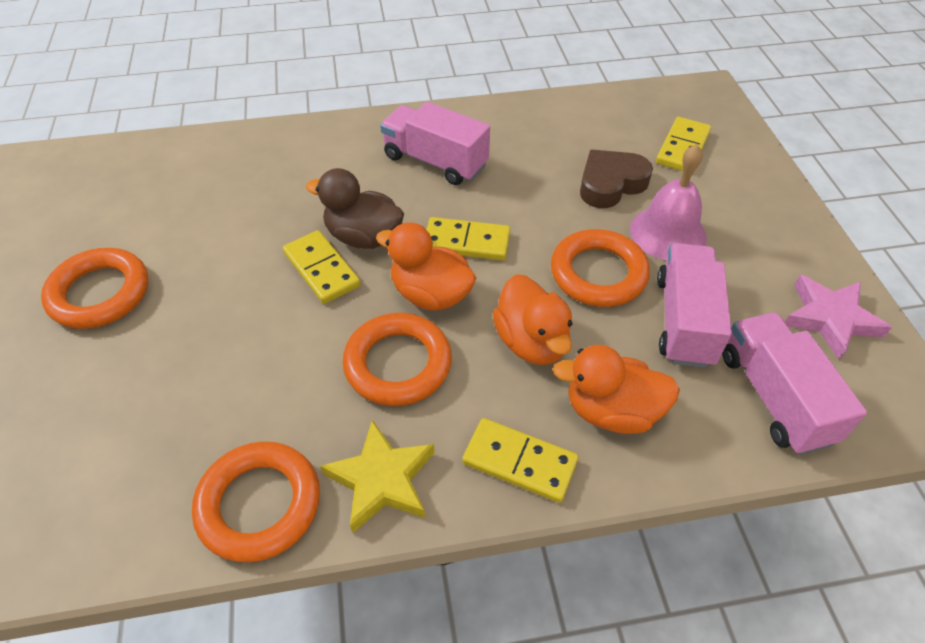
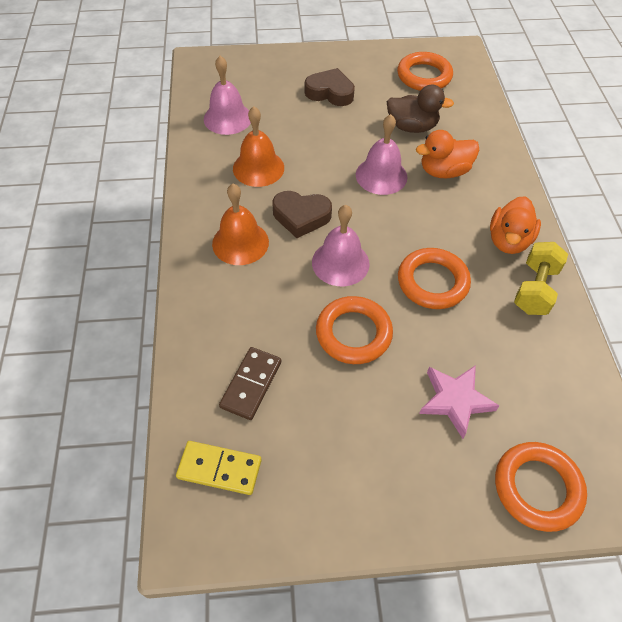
brown domino: none = 0 -> [219,347,281,420] = 1
brown heart: [580,150,653,208] = 1 -> [272,191,332,238] [304,68,355,106] = 2
orange bell: none = 0 -> [212,184,269,265] [233,106,284,187] = 2
orange duck: [376,222,476,310] [492,274,572,365] [553,345,680,434] = 3 -> [416,130,479,178] [490,196,541,254] = 2
pink bell: [630,144,707,260] = 1 -> [204,56,251,135] [312,205,370,286] [356,114,408,195] = 3
pink truck: [380,102,490,185] [657,243,732,368] [722,312,867,455] = 3 -> none = 0
yellow domino: [283,230,361,304] [427,217,511,261] [462,418,579,503] [656,117,711,171] = 4 -> [176,441,261,495] = 1
yellow dumbbell: none = 0 -> [514,242,568,315] = 1
yellow star: [320,420,435,533] = 1 -> none = 0

